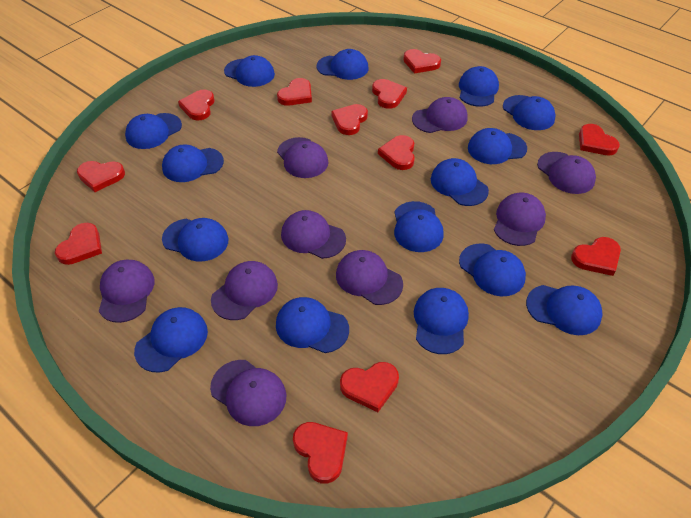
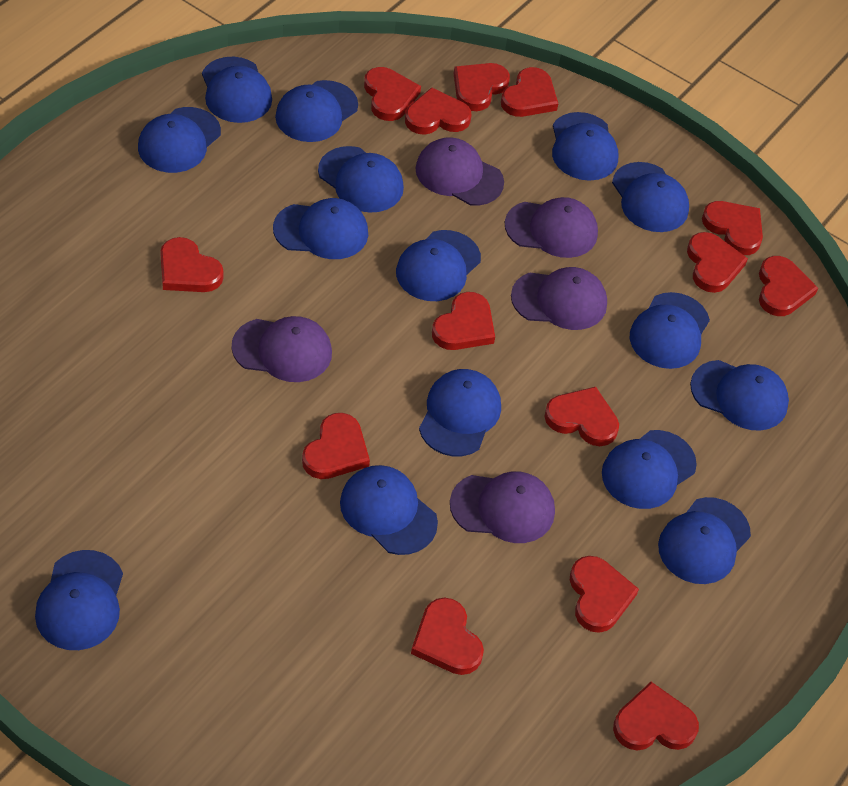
purple cap: [99,260,155,323] [210,360,286,426] [211,261,278,320] [277,137,328,178] [281,210,346,259] [336,250,403,305] [412,97,468,133] [494,193,546,246] [537,152,596,194] = 9 -> [232,316,332,382] [415,137,504,206] [450,471,555,543] [505,197,598,258] [511,267,607,330] = 5
red heart: [55,223,102,265] [77,161,125,192] [178,90,215,121] [277,78,312,106] [293,422,348,484] [331,104,368,135] [340,362,399,412] [372,79,407,109] [378,135,415,170] [403,49,441,74] [571,237,621,276] [579,124,620,155] = 12 -> [160,237,224,292] [302,413,370,479] [364,67,421,121] [405,87,471,135] [411,598,484,675] [432,292,495,350] [454,63,510,111] [501,67,558,117] [544,387,619,446] [570,556,639,633] [613,682,699,751] [687,232,748,293] [702,201,763,255] [759,256,818,316] = 14

